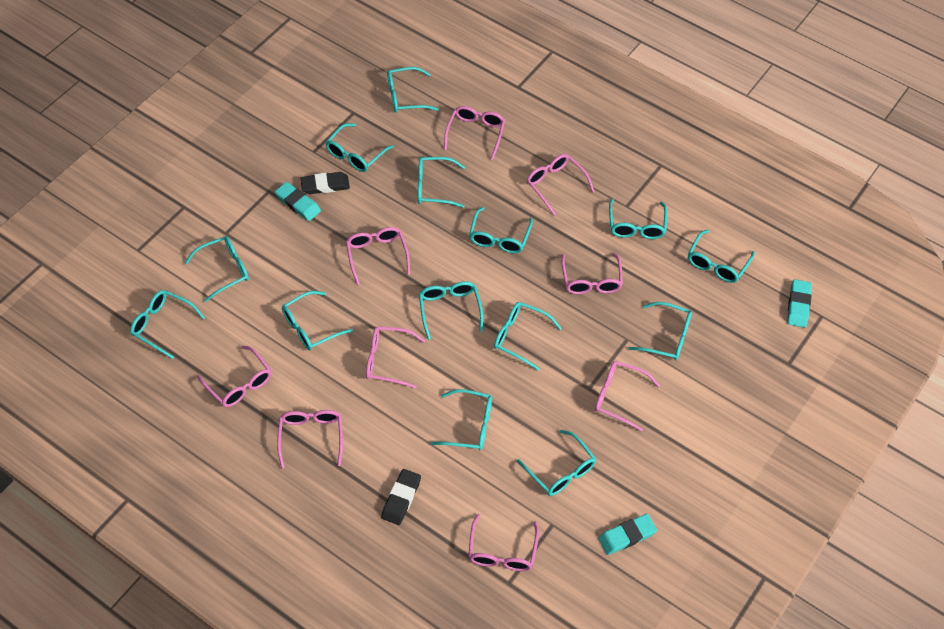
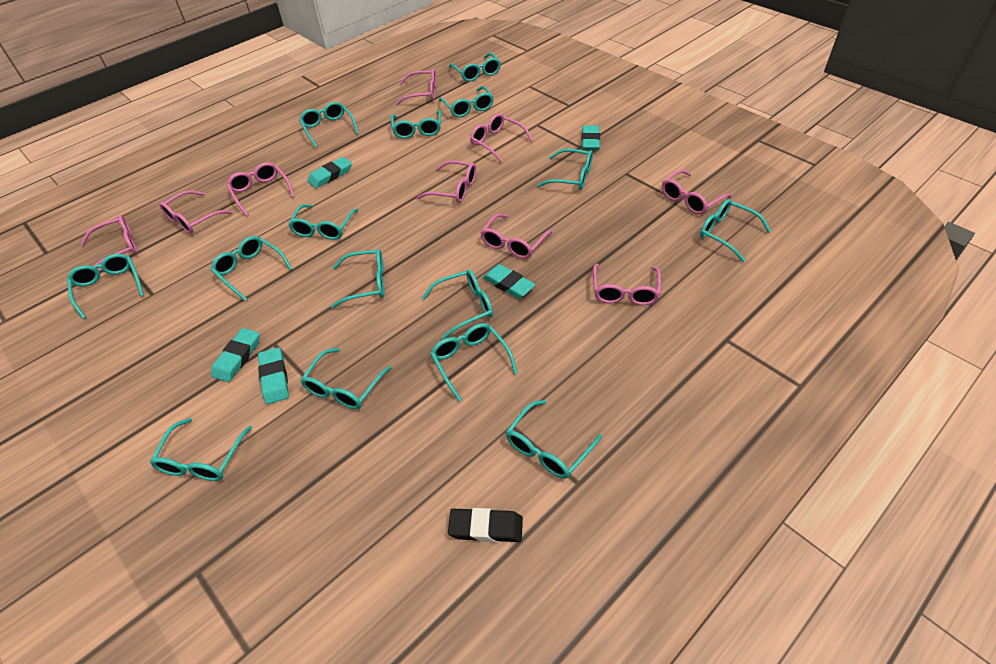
black eraser: [300,172,350,194] [381,469,421,525] = 2 -> [448,508,523,542] = 1
turquoise eraser: [275,182,321,221] [598,514,657,555] [787,279,812,328] = 3 -> [211,328,260,382] [258,347,289,404] [307,157,352,188] [483,264,536,299] [582,125,600,150] = 5
turquoise glasses: [130,290,205,359] [185,236,249,302] [282,291,353,351] [325,123,394,172] [387,67,439,113] [418,157,465,208] [419,281,483,340] [430,389,492,450] [469,207,533,253] [494,302,562,370] [517,430,596,496] [609,199,667,239] [629,302,692,360] [688,230,755,283] = 14 -> [67,254,144,319] [150,418,252,481] [211,236,292,301] [288,204,359,240] [299,102,359,148] [300,348,392,409] [331,249,384,308] [391,110,441,139] [422,270,493,339] [430,323,518,402] [439,86,494,117] [449,53,501,82] [506,400,602,479] [537,149,593,190] [700,199,771,262] = 15

